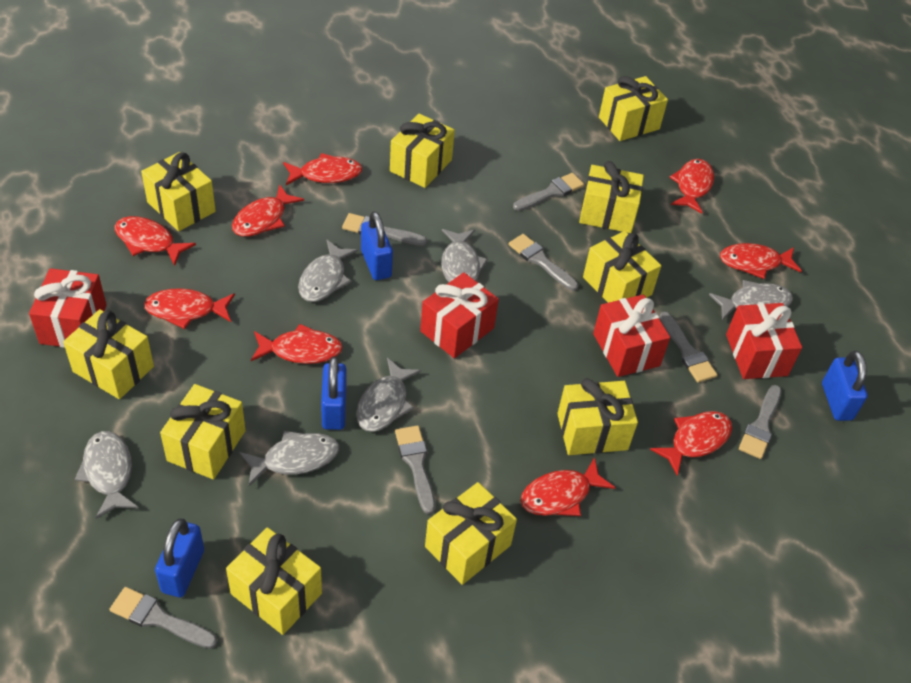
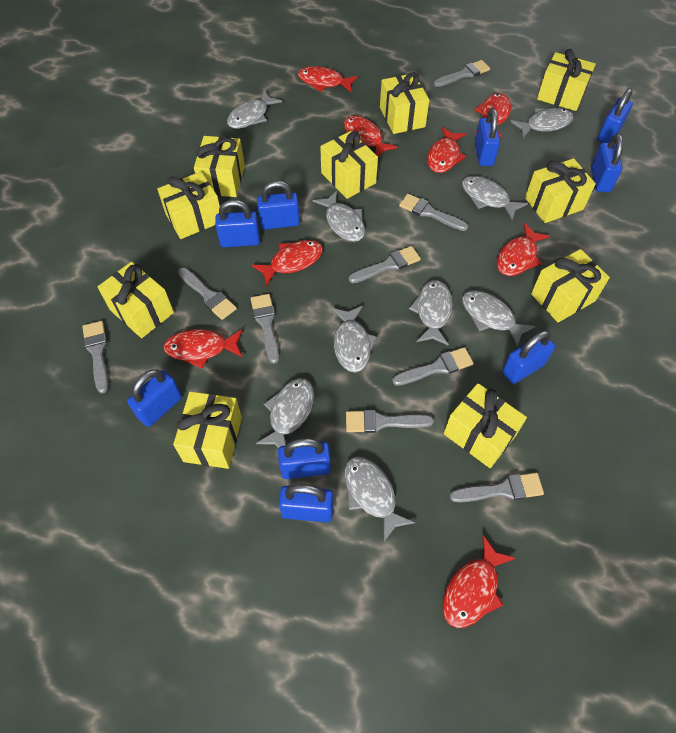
blue padlock: [155,518,204,597] [321,356,346,430] [361,211,393,280] [822,351,868,421] = 4 -> [127,369,182,427] [215,200,260,247] [257,181,300,230] [278,438,331,479] [279,485,333,522] [475,108,500,166] [502,330,555,384] [591,134,623,192] [597,88,633,143] = 9
grey brush: [109,587,218,649] [342,213,427,246] [395,426,435,514] [509,234,578,291] [513,173,584,211] [659,312,717,383] [739,385,781,459] = 7 -> [82,321,109,393] [178,268,237,320] [251,294,279,364] [346,410,434,433] [349,246,421,283] [392,347,474,386] [399,194,469,231] [434,60,490,87] [450,473,544,502] = 9
grey fish: [75,431,139,519] [240,431,339,486] [298,240,358,302] [356,358,421,432] [441,229,488,282] [709,280,793,320] = 6 -> [227,91,282,129] [256,378,314,448] [313,191,365,242] [332,306,377,373] [344,456,415,542] [409,280,453,346] [462,176,528,221] [462,290,536,347] [511,108,574,138] = 9
red fish: [115,216,196,266] [144,288,235,329] [232,184,304,237] [251,324,343,364] [283,153,363,185] [520,457,615,516] [650,411,732,476] [669,159,714,214] [720,243,802,279] = 9 -> [164,329,243,368] [252,240,323,286] [298,66,358,93] [344,115,397,157] [427,127,467,173] [443,535,516,628] [474,93,511,137] [497,223,550,276] = 8
red gift: [29,268,106,348] [420,272,499,358] [593,294,670,377] [726,303,802,379] = 4 -> none = 0

